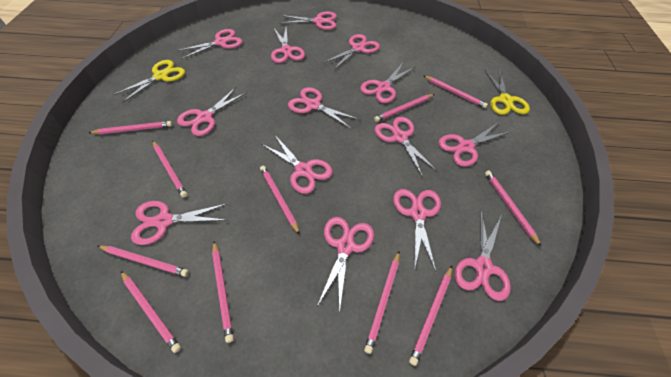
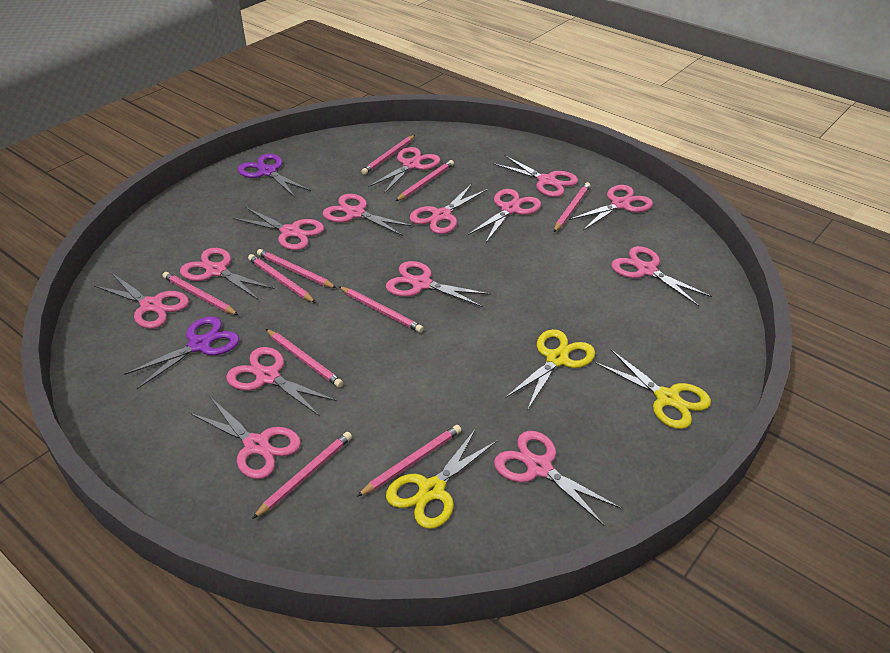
pink pencil: [89,121,172,134] [98,245,189,277] [121,271,181,353] [153,141,187,198] [212,241,234,343] [260,166,300,235] [364,251,400,354] [374,94,434,122] [409,266,452,366] [424,76,488,108] [485,170,541,246] = 11 -> [163,272,238,315] [248,254,316,303] [252,432,352,519] [257,249,337,288] [266,329,343,388] [338,286,424,333] [357,425,461,497] [361,135,415,175] [396,160,454,201] [554,182,591,232] = 10
purple scissors: none = 0 -> [124,316,239,389] [238,154,311,197] = 2
yellow scissors: [113,60,185,102] [484,69,530,115] = 2 -> [386,428,497,529] [505,329,595,411] [595,350,711,429] = 3

